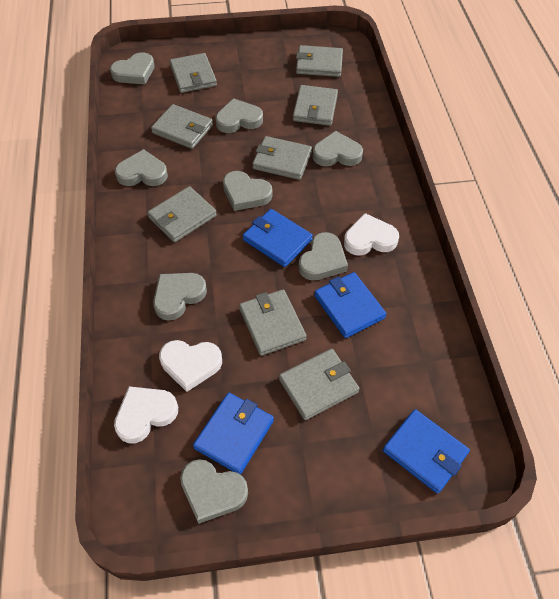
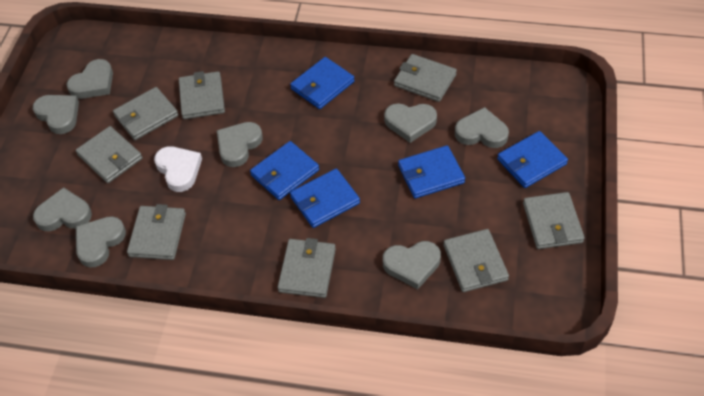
blue wallet: [193,393,274,475] [243,209,313,267] [314,272,386,338] [383,409,470,494] = 4 -> [250,141,319,200] [290,57,354,109] [290,169,360,228] [398,145,465,198] [497,131,568,188] = 5
white heart: [114,386,178,443] [159,340,222,392] [344,213,399,256] = 3 -> [154,146,202,192] = 1

